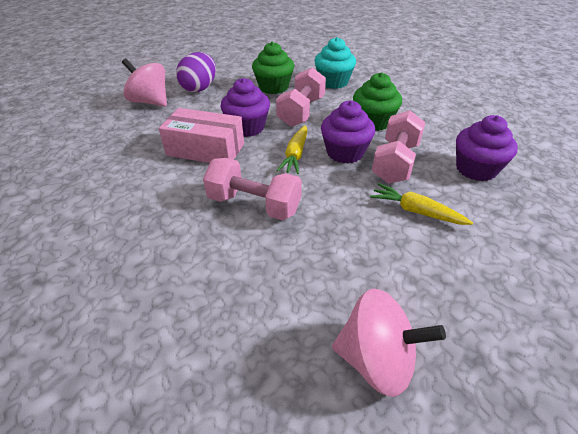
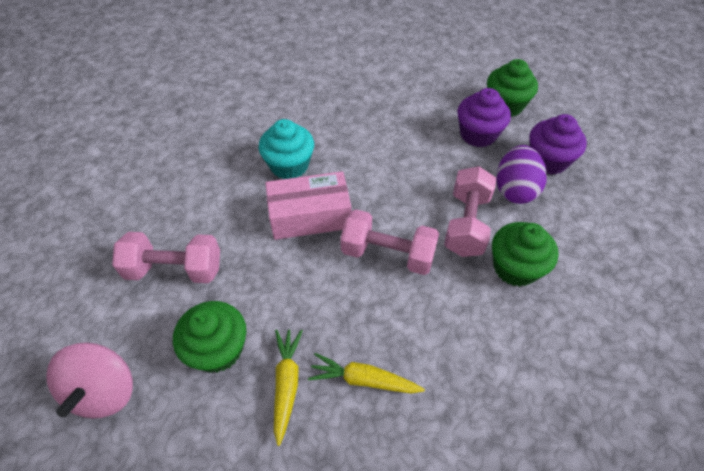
green cupcake: [252,42,294,94] [353,72,402,131] = 2 -> [173,301,246,373] [487,59,538,117] [492,222,558,287] = 3
pink spinning top: [122,58,167,107] [332,289,446,397] = 2 -> [46,342,133,418] = 1
purple cupcake: [220,78,270,137] [321,100,375,164] [456,115,518,181] = 3 -> [457,88,511,147] [529,114,587,175] = 2

